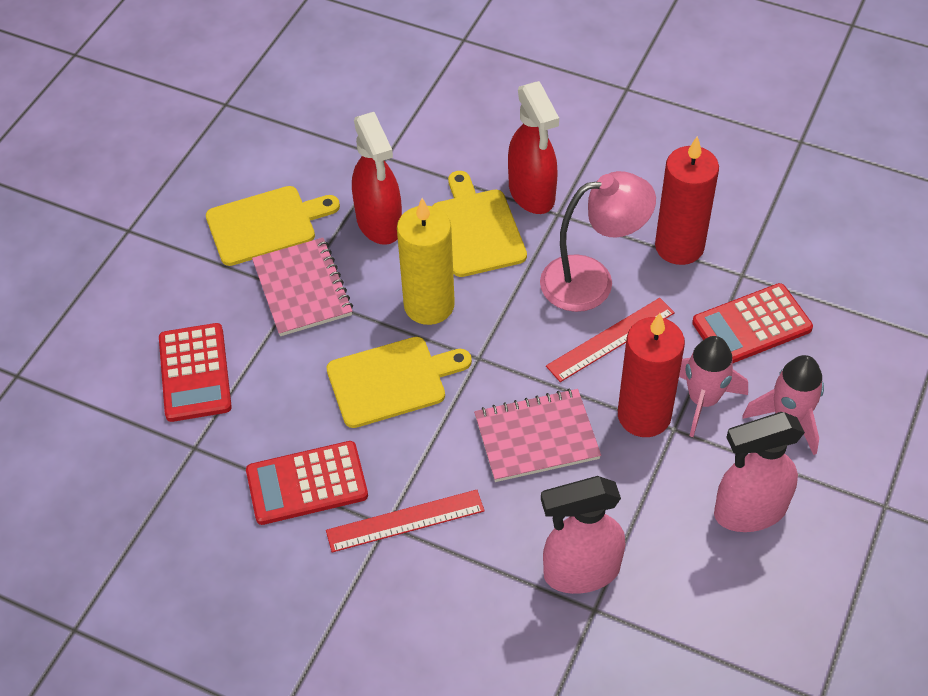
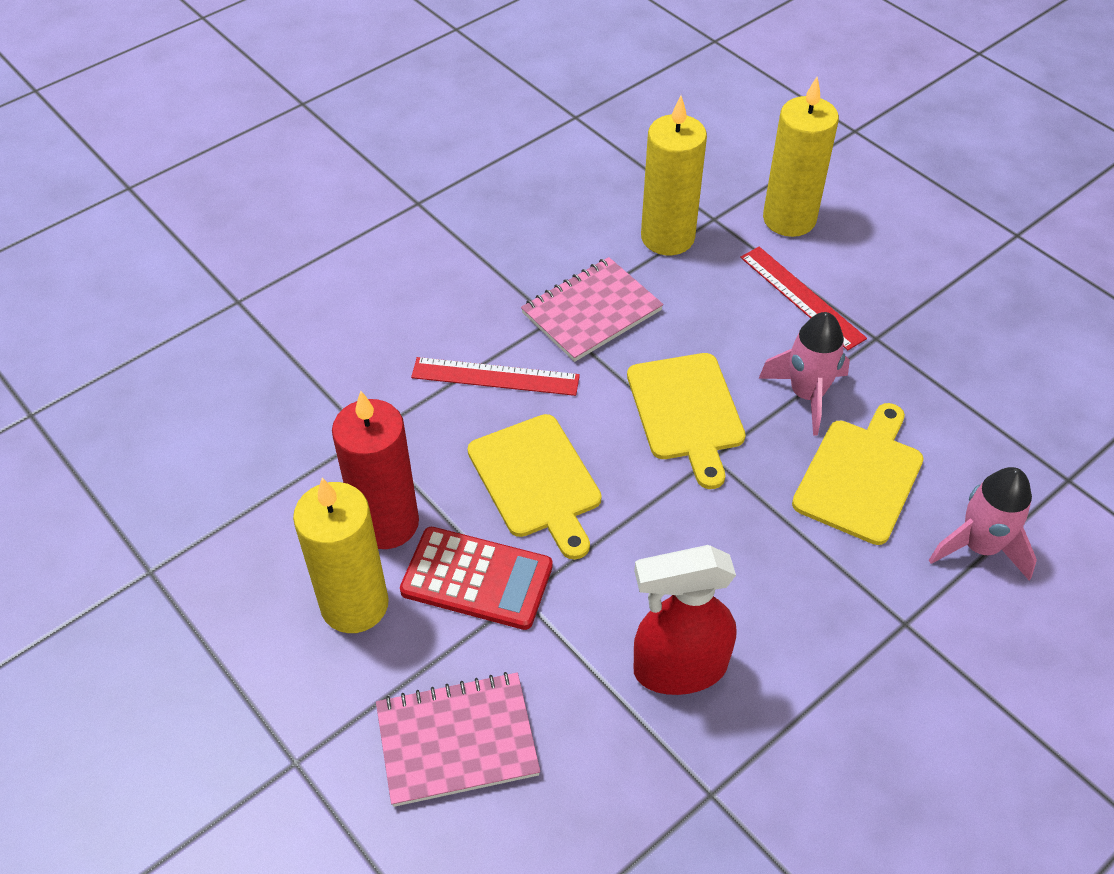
pink lamp: [540,171,656,312] = 1 -> none = 0
pink spray bottle: [541,476,626,594] [714,412,805,532] = 2 -> none = 0
red calculator: [159,323,232,422] [246,441,368,525] [692,283,813,363] = 3 -> [400,527,553,630] = 1
red candle: [618,313,685,437] [655,136,719,265] = 2 -> [332,391,419,549] = 1
red spray bottle: [352,112,402,245] [508,81,559,214] = 2 -> [634,545,736,695] = 1
yellow candle: [397,198,455,325] = 1 -> [293,478,389,633] [641,96,707,255] [763,77,839,237] = 3

